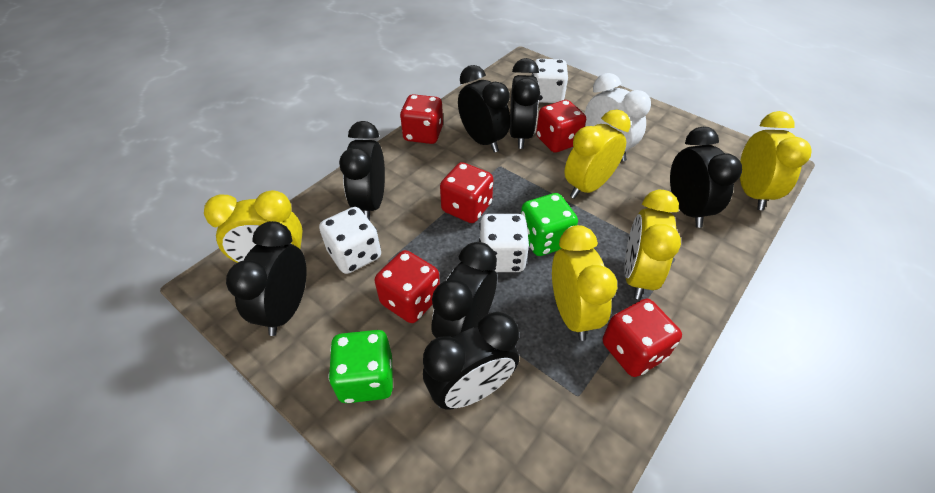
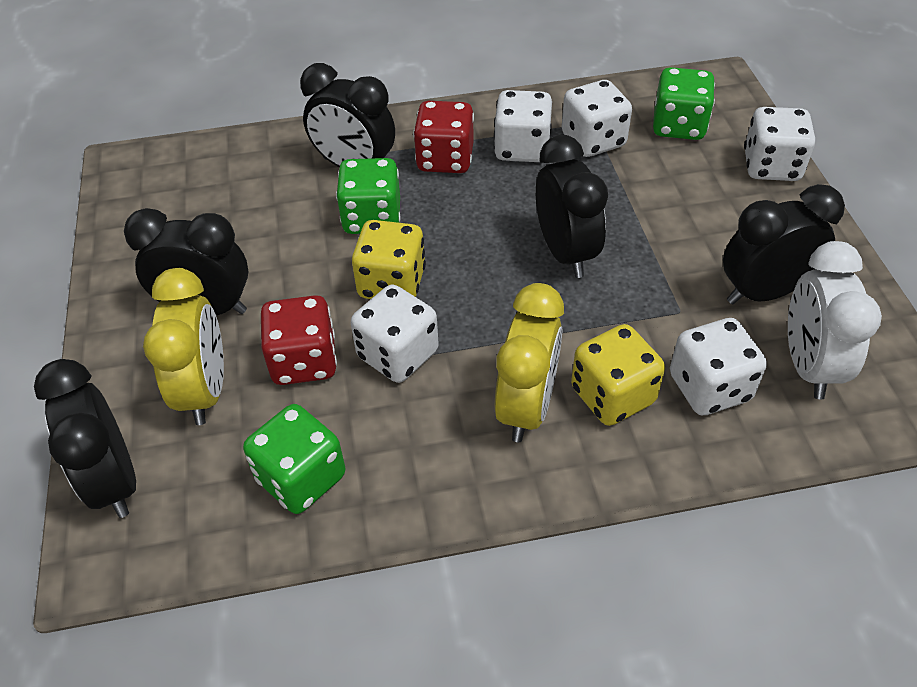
black clock: [226,221,307,336] [339,121,385,221] [423,312,519,409] [432,242,497,338] [458,65,510,153] [510,58,540,149] [670,127,742,228] = 7 -> [34,359,136,518] [124,208,248,316] [300,63,395,167] [536,135,608,278] [723,184,845,304] = 5
green dice: [328,330,393,403] [521,193,578,256] = 2 -> [243,404,345,514] [336,158,401,234] [653,67,715,140] = 3
red dice: [375,250,440,323] [400,94,443,144] [440,162,493,223] [536,100,586,153] [603,299,682,377] = 5 -> [261,295,337,385] [413,101,474,173] = 2
white dice: [319,207,381,274] [479,214,529,272] [532,59,568,103] = 3 -> [351,285,439,383] [494,90,552,162] [562,80,632,157] [670,318,767,415] [744,107,815,181] = 5
yellow clock: [204,190,303,263] [552,225,617,341] [564,109,631,199] [624,190,681,300] [740,111,812,210] = 5 -> [143,268,224,425] [495,283,564,442] = 2
yellow dice: none = 0 -> [352,220,426,299] [571,324,665,426] = 2

